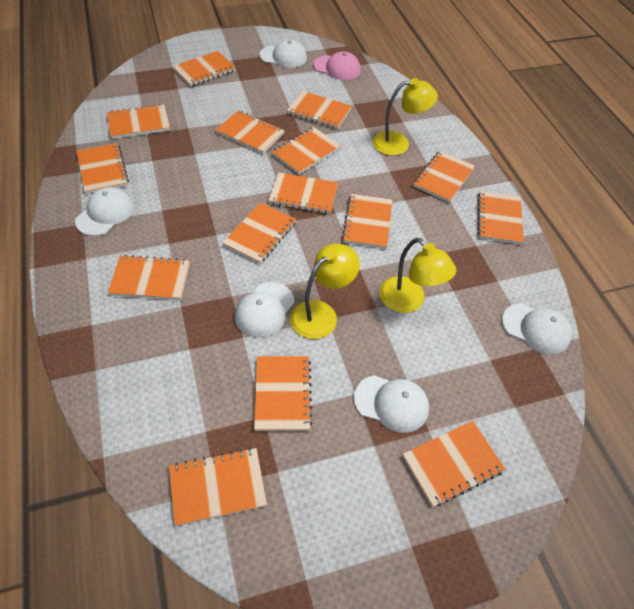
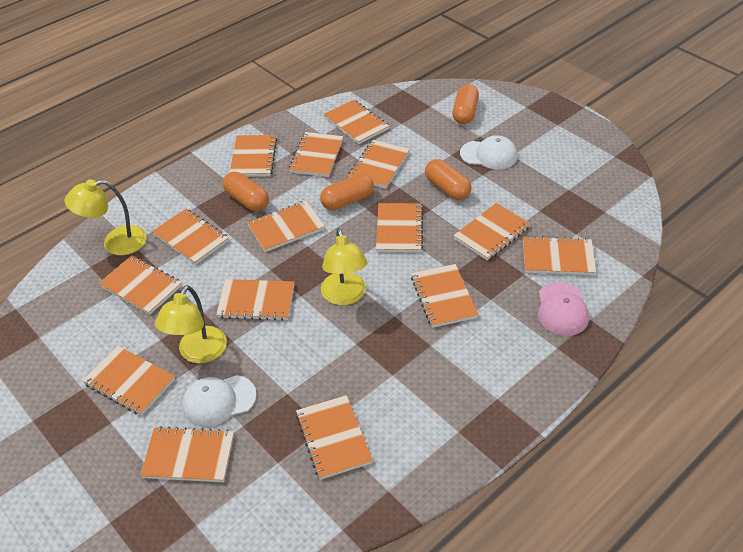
orange capsule: none = 0 -> [223,172,269,211] [320,173,374,210] [425,159,472,200] [452,84,479,124] = 4
white cap: [75,187,133,236] [235,282,294,338] [259,40,307,68] [354,375,429,433] [502,304,572,355] = 5 -> [182,375,257,427] [460,136,518,169] = 2

